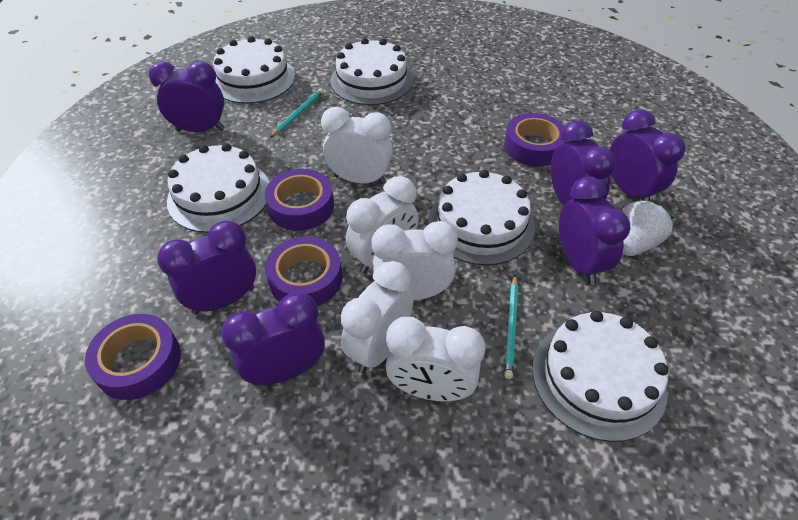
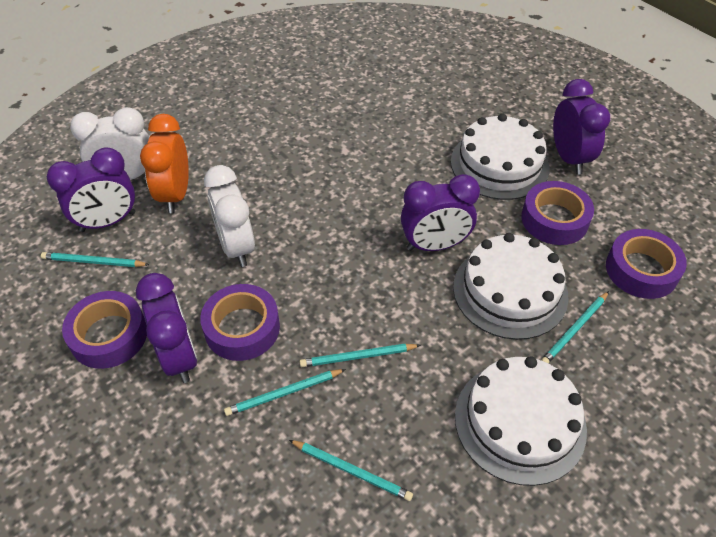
orange clock: none = 0 -> [140,114,189,213] = 1
purple clock: [149,61,225,132] [157,221,256,314] [221,292,325,385] [551,121,616,206] [559,177,631,285] [610,109,686,201] = 6 -> [47,148,135,232] [136,273,197,383] [401,174,480,251] [553,79,610,175] = 4
turquoise pencil: [270,88,324,138] [504,275,518,379] = 2 -> [41,252,149,267] [224,369,346,416] [289,440,413,501] [300,344,421,367] [541,291,609,364] = 5
white cake: [167,143,269,233] [213,36,295,104] [331,38,413,105] [428,170,535,265] [532,311,668,442] = 5 -> [451,114,550,200] [453,233,569,340] [455,356,587,486] = 3
white clock: [321,107,393,185] [341,261,414,373] [346,176,419,274] [371,221,458,300] [385,317,485,401] = 5 -> [70,107,150,180] [204,165,255,267] = 2
white strawberry: [622,199,674,256] = 1 -> none = 0

